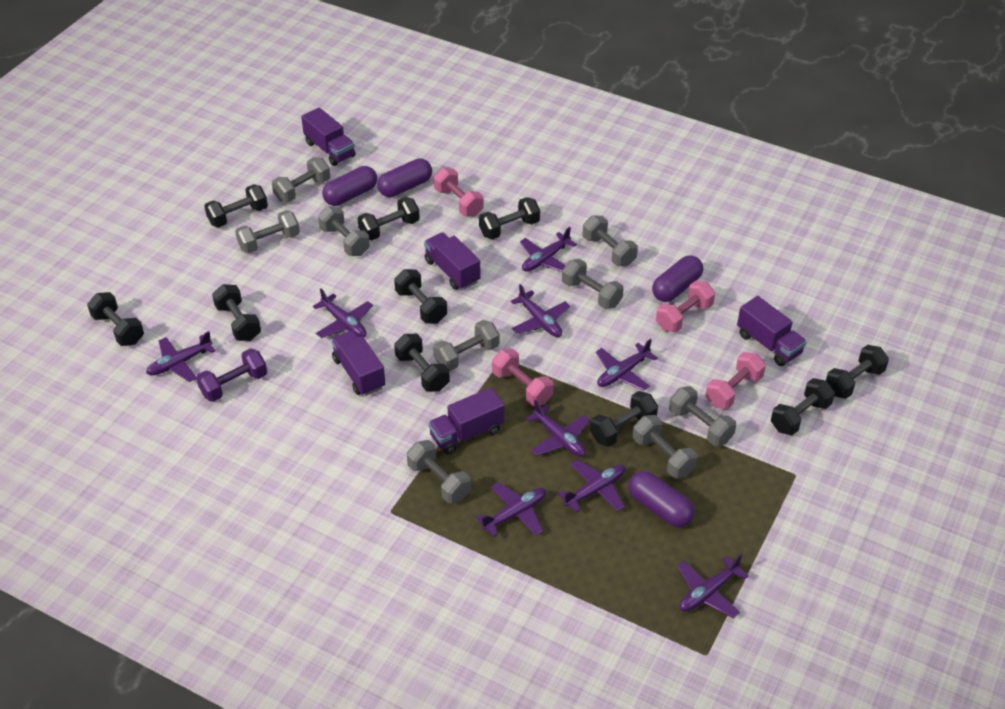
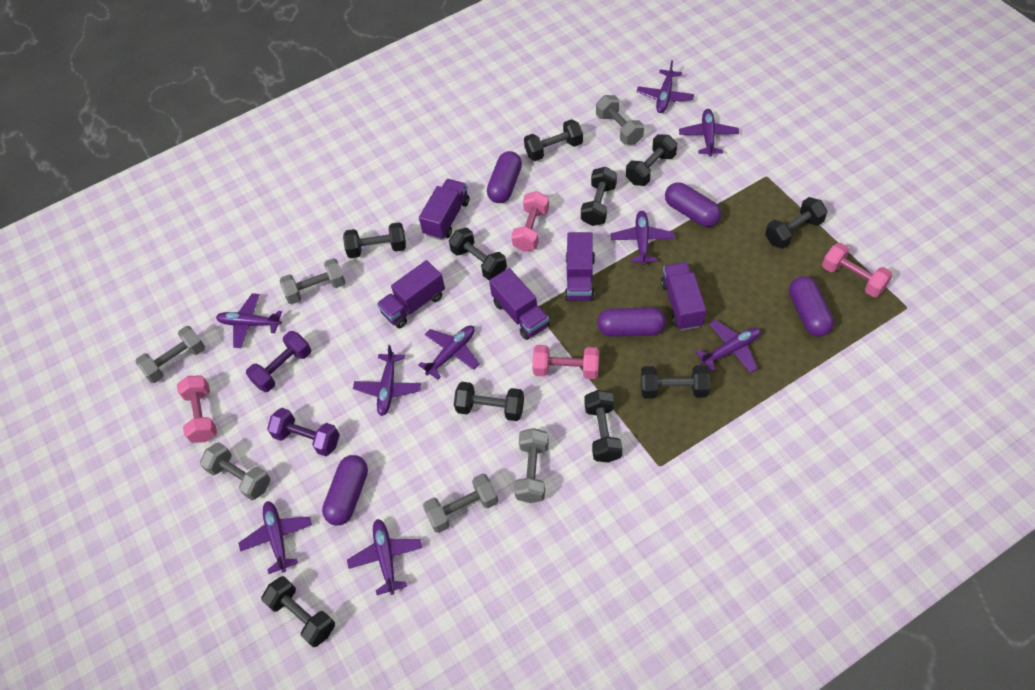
grey dumbbell: [235,210,300,254] [272,157,330,202] [318,206,370,256] [407,440,471,503] [433,320,500,371] [562,259,624,309] [583,215,638,266] [633,415,697,478] [669,386,736,446] = 9 -> [135,326,205,383] [200,442,270,500] [279,258,346,304] [423,473,498,533] [514,428,549,503] [596,95,644,145] = 6
purple capsule: [322,166,377,206] [377,158,432,197] [628,471,695,527] [652,255,703,302] = 4 -> [322,455,368,526] [487,151,522,203] [597,308,666,337] [665,182,721,227] [789,276,834,337] = 5
purple dumbbell: [196,348,267,402] = 1 -> [246,331,311,392] [267,408,340,456] = 2

